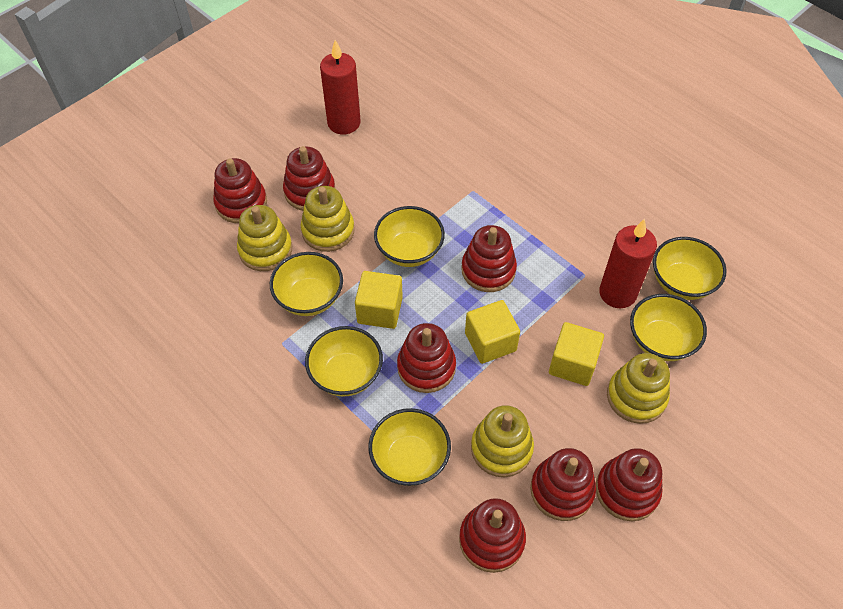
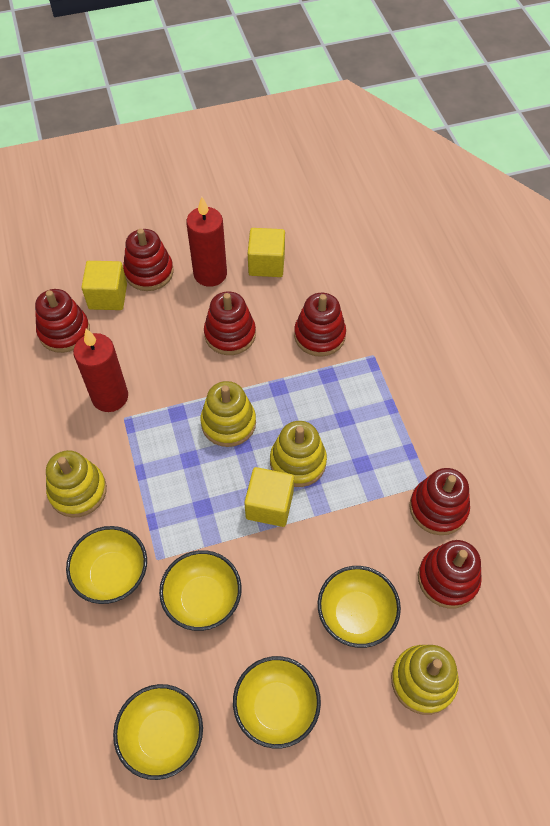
red stacking toy: [213,158,267,223] [283,146,335,211] [397,323,456,393] [459,498,526,573] [461,225,517,292] [530,448,596,521] [596,448,663,521] = 7 -> [35,289,90,353] [123,229,174,291] [204,291,256,355] [294,293,346,357] [409,468,470,535] [418,540,482,608] = 6
yellow bowl: [270,252,343,316] [305,326,383,397] [369,408,451,486] [374,206,445,267] [630,294,707,361] [653,237,726,300] = 6 -> [66,526,147,604] [113,684,203,780] [159,550,242,631] [233,656,321,749] [318,566,401,648] = 5

